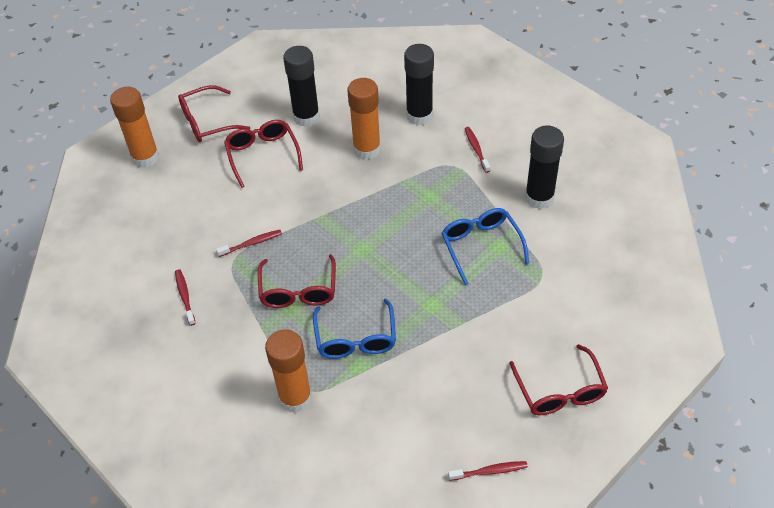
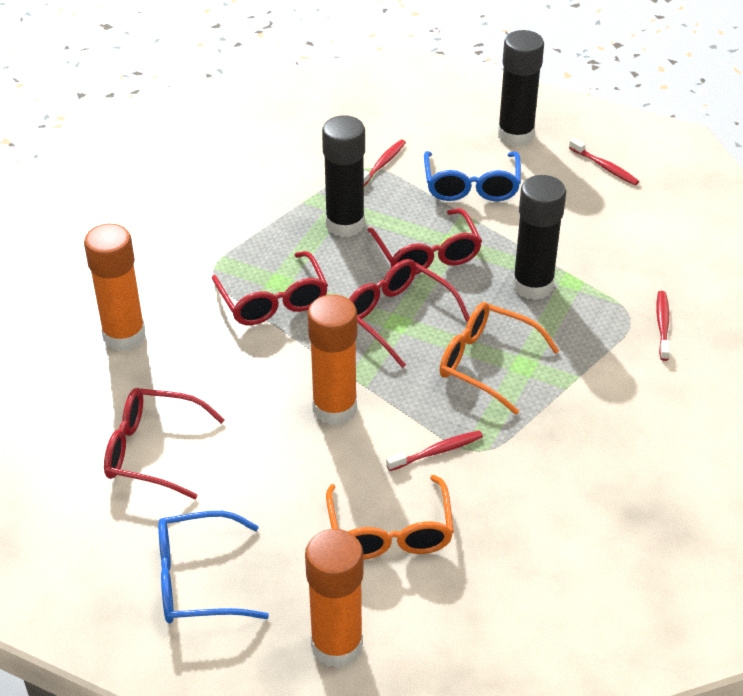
orange glasses: none = 0 -> [326,475,454,560] [439,302,559,414] = 2

